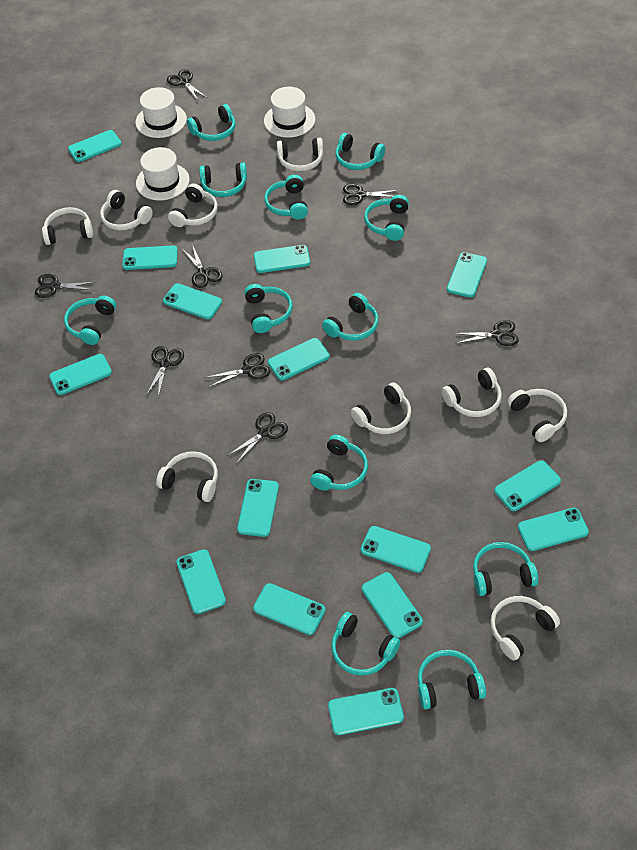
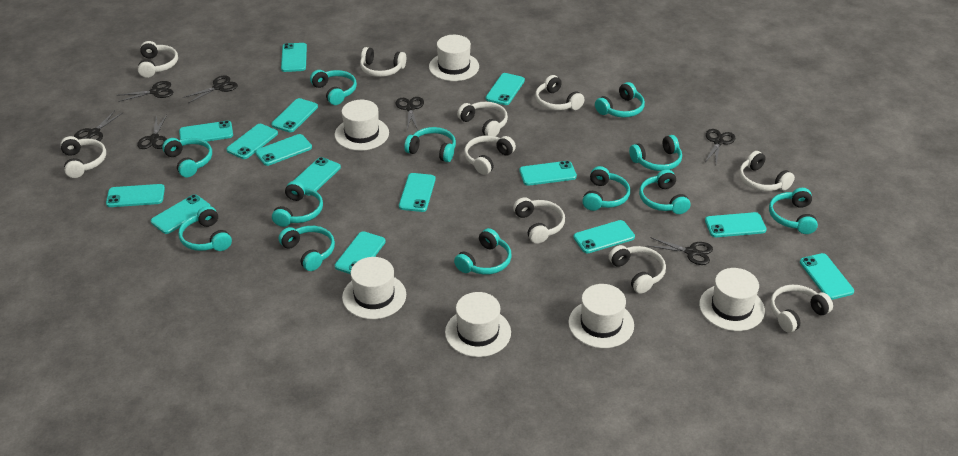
black scissors: [35,274,95,298] [146,346,184,398] [167,69,206,100] [182,244,223,288] [204,353,270,388] [227,412,288,464] [343,184,399,205] [453,320,519,346] = 8 -> [74,110,122,141] [117,81,173,102] [137,115,167,149] [183,76,238,103] [396,97,424,130] [649,237,713,265] [705,129,735,163] = 7
white hat: [135,87,187,138] [136,147,190,200] [264,87,315,138] = 3 -> [335,100,389,151] [342,257,406,319] [429,35,479,81] [445,292,511,357] [568,284,634,348] [699,268,765,331] = 6
white headphones: [42,207,93,245] [100,190,153,231] [156,451,218,502] [168,183,218,227] [277,138,323,171] [351,382,411,434] [441,368,502,417] [490,596,560,660] [507,389,567,442] = 9 -> [60,136,106,178] [138,41,178,78] [360,47,406,77] [457,102,508,136] [464,136,516,175] [513,197,565,244] [535,75,584,110] [609,245,666,294] [739,151,795,191] [770,285,833,333] = 10

